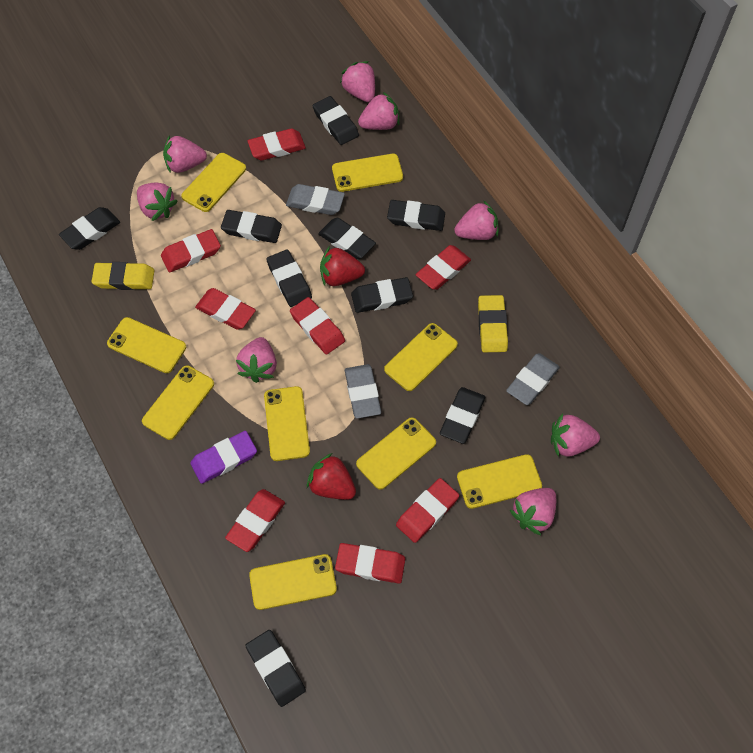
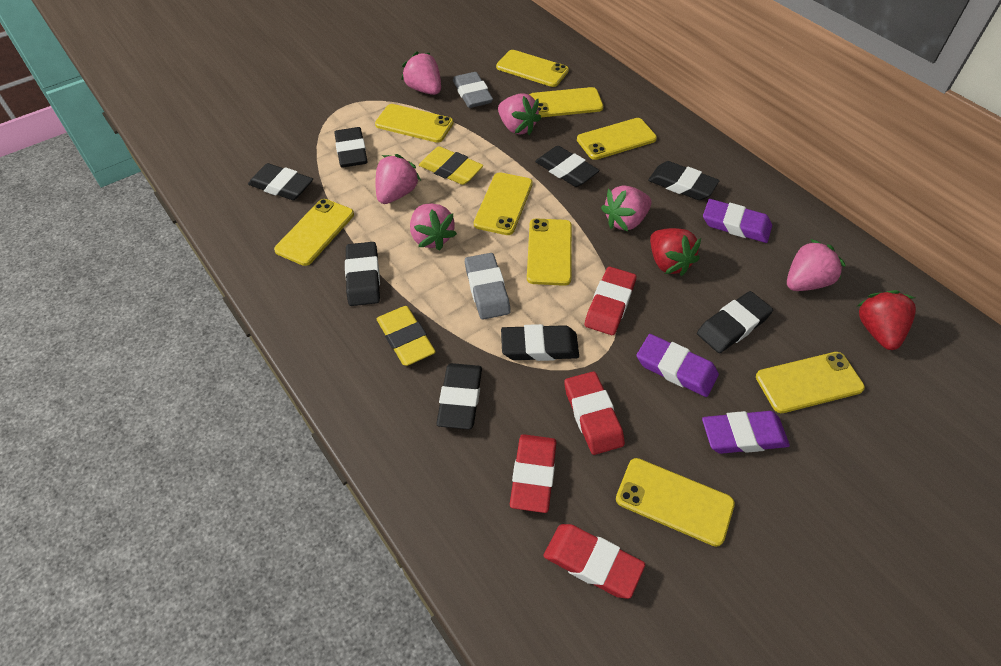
black eraser: [59,207,120,250] [221,210,282,243] [245,630,306,707] [266,250,312,307] [313,96,359,145] [318,218,376,259] [351,277,413,313] [387,200,445,231] [440,387,485,444] = 9 -> [248,163,313,200] [334,127,368,167] [345,242,380,306] [436,363,482,429] [501,324,579,361] [535,146,600,187] [648,161,719,200] [697,291,773,353] = 8
grey eraser: [286,184,345,215] [345,364,381,419] [506,353,560,405] = 3 -> [453,72,493,108] [465,253,511,320] = 2
pink strawberry: [137,183,178,221] [163,135,207,173] [236,337,277,383] [340,61,375,102] [358,92,400,130] [454,200,498,240] [510,488,556,535] [551,413,600,457] = 8 -> [376,154,421,204] [402,52,441,95] [410,203,457,251] [498,93,541,135] [601,185,652,232] [787,239,846,291] = 6
purple eraser: [191,431,257,484] = 1 -> [637,334,719,397] [702,411,790,454] [703,199,772,243] = 3
red eraser: [161,229,221,272] [195,288,256,330] [225,489,285,552] [247,128,306,160] [290,297,345,355] [335,543,405,584] [396,478,459,543] [416,245,471,290] = 8 -> [510,434,556,513] [543,524,645,599] [564,371,625,455] [585,267,636,335] = 4

